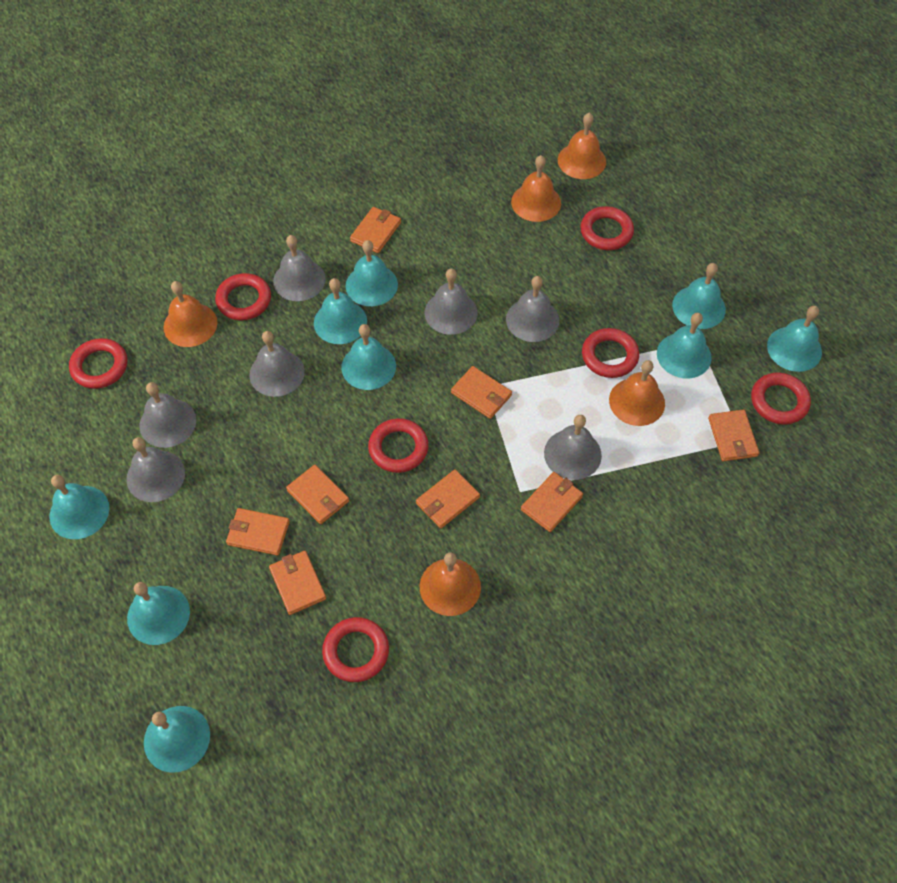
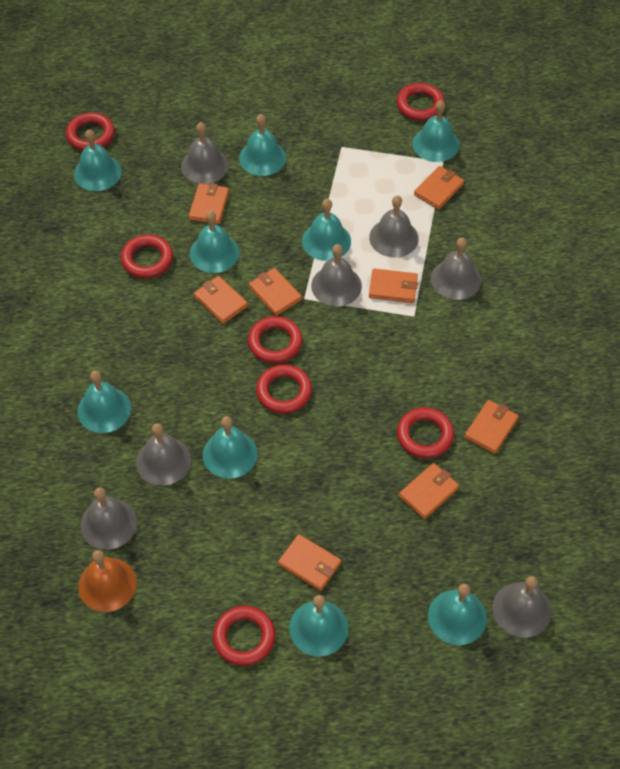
orange bell: [163,281,217,347] [420,552,481,616] [511,155,561,222] [558,113,606,179] [609,360,665,426] = 5 -> [78,550,137,612] = 1

